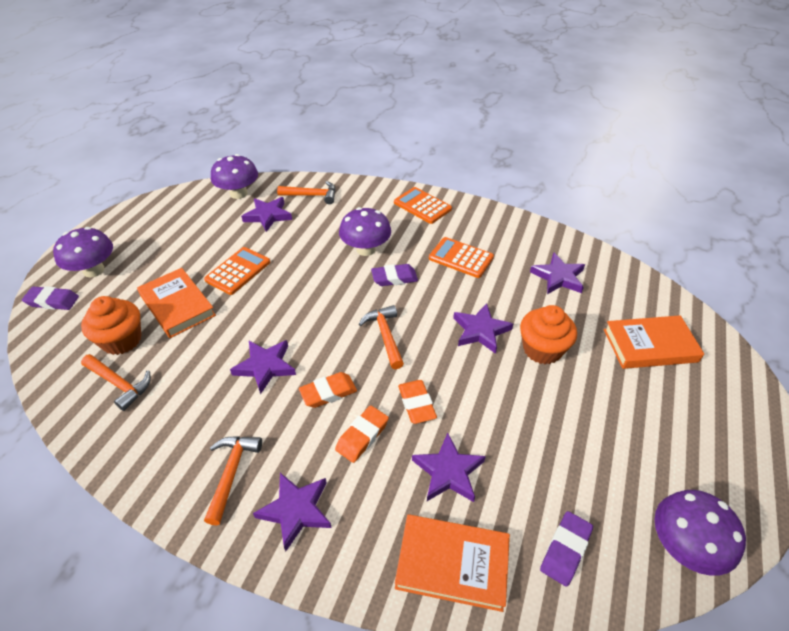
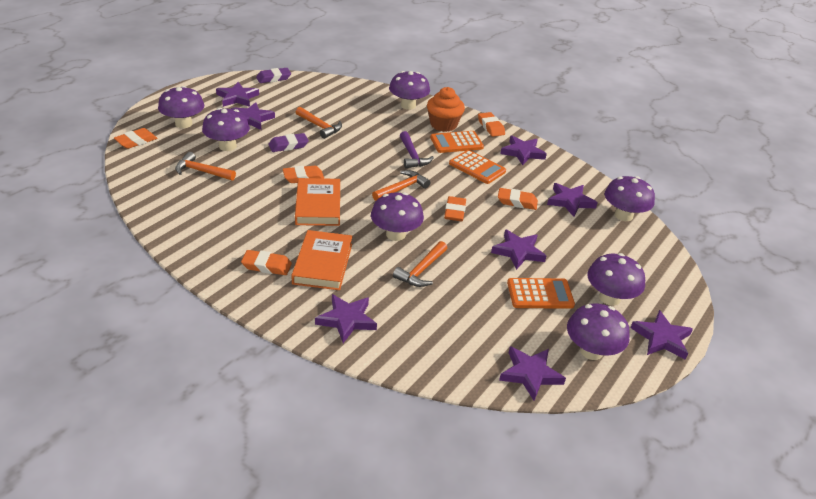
orange book: [137,268,216,338] [395,514,510,612] [604,315,704,369] = 3 -> [291,230,353,290] [295,178,340,226] = 2
orange cupcake: [81,296,141,355] [520,305,577,364] = 2 -> [427,87,465,132] = 1
orange eraser: [299,372,357,408] [335,406,389,463] [398,380,437,424] = 3 -> [114,128,157,149] [241,250,292,275] [283,166,324,183] [444,196,466,221] [478,112,505,137] [498,188,538,210] = 6
purple eraser: [22,286,79,310] [371,264,418,286] [540,511,593,587] = 3 -> [256,68,291,83] [269,133,309,152] = 2
purple hammer: none = 0 -> [400,131,434,168] = 1
purple mushroom: [53,227,113,277] [211,154,258,199] [339,207,391,256] [654,490,746,576] = 4 -> [158,86,204,128] [202,108,250,151] [371,192,424,241] [389,71,430,110] [567,303,630,360] [588,253,645,306] [605,176,655,221] = 7
purple star: [230,340,296,395] [241,197,292,232] [253,473,332,552] [412,433,486,502] [453,303,513,354] [530,252,585,294] = 6 -> [216,82,259,107] [231,102,275,130] [315,294,377,343] [491,229,546,270] [499,346,566,400] [500,136,547,165] [547,183,598,217] [631,310,693,360] = 8

